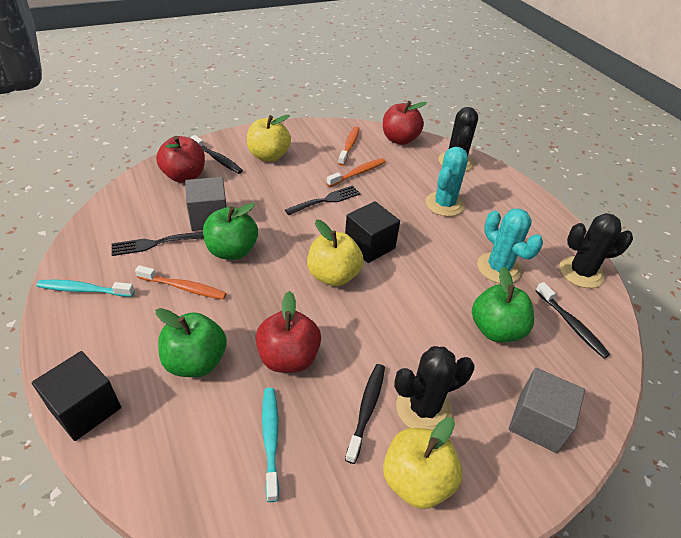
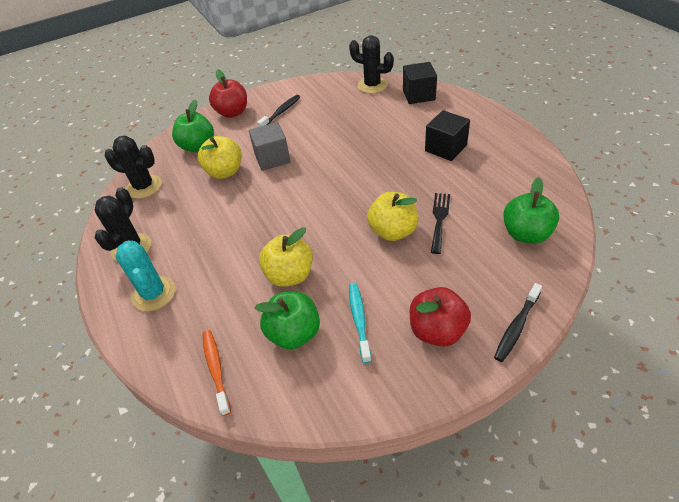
black fork: [112,232,204,256] [285,185,361,215] = 2 -> [431,193,450,254] = 1
black toothbrush: [191,135,243,174] [345,364,385,464] [536,282,610,358] = 3 -> [257,95,300,127] [494,283,542,362] = 2
grey cube: [185,177,227,231] [509,368,585,453] = 2 -> [249,122,291,171] = 1
orange toothbrush: [135,265,227,300] [327,158,386,187] [338,126,360,166] = 3 -> [203,330,231,416] = 1
red apple: [156,136,205,183] [256,291,321,373] [383,101,427,145] = 3 -> [209,69,247,118] [410,287,471,347] = 2
turquoise cactus: [425,147,468,216] [477,208,543,283] = 2 -> [116,240,175,312] = 1
turquoise toothbrush: [36,280,135,297] [262,388,279,502] = 2 -> [349,282,371,363] = 1

